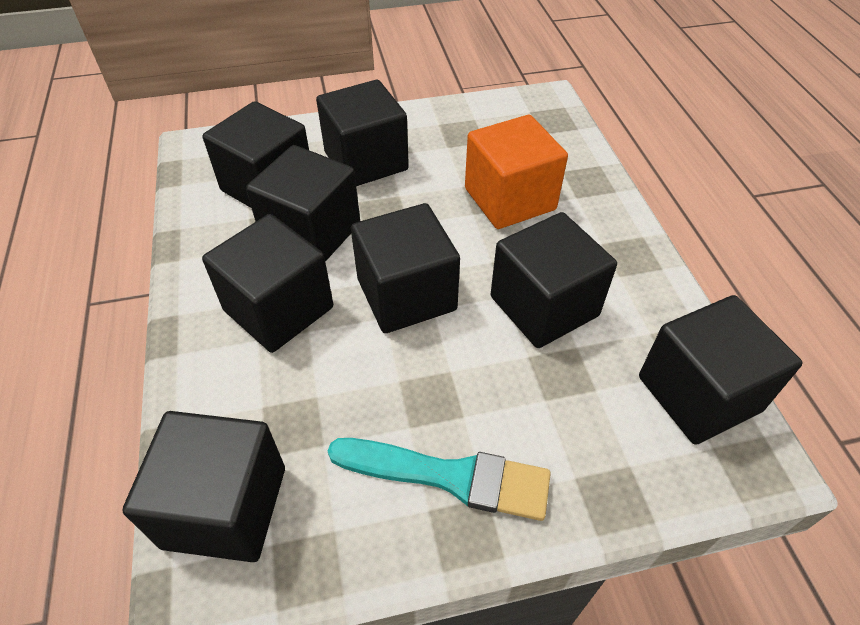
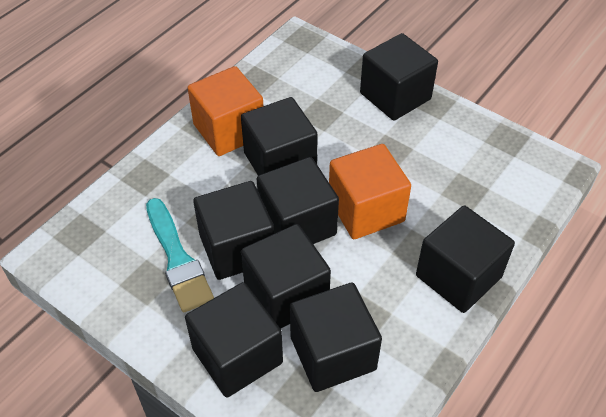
orange cube: [465,115,568,229] = 1 -> [188,66,263,156] [329,144,411,239] = 2

